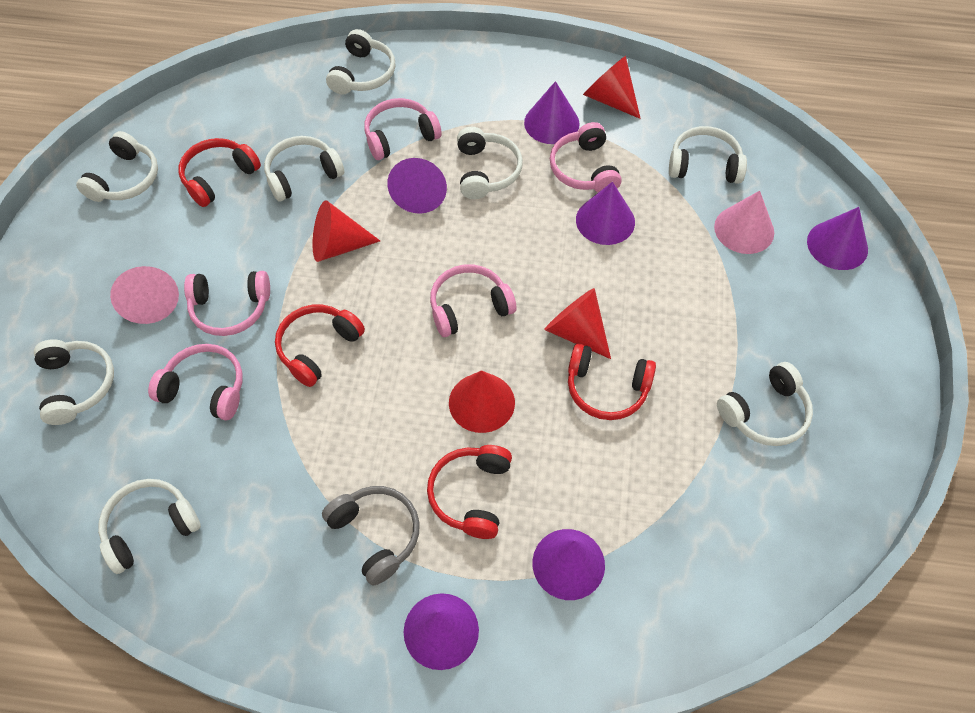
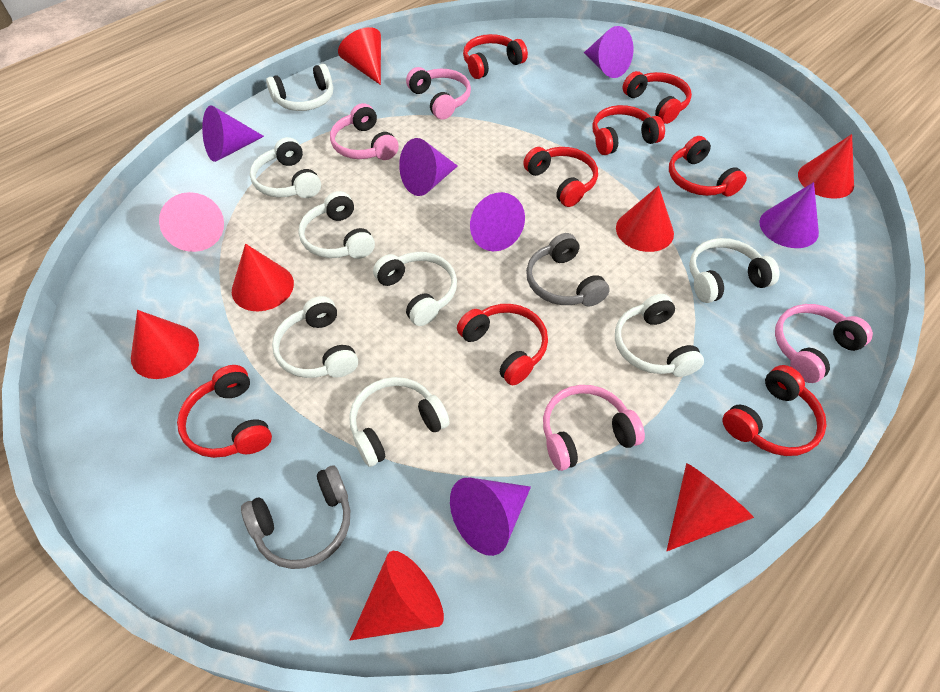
grey headphones: [322,486,420,585] = 1 -> [241,466,350,569] [526,233,610,306] = 2
pink cone: [110,266,179,324] [714,191,774,254] = 2 -> [159,192,224,252] = 1
pink headphones: [148,344,243,420] [184,271,270,336] [364,98,442,160] [430,264,516,337] [550,122,622,193] = 5 -> [330,103,399,160] [406,67,471,119] [543,385,645,471] [775,304,873,383] = 4
red cone: [313,200,380,262] [449,370,515,433] [544,288,611,359] [583,56,641,119] = 4 -> [131,310,199,379] [232,244,294,311] [338,27,381,85] [350,551,444,641] [616,186,674,252] [667,463,754,551] [798,134,854,199] = 7
red headphones: [178,138,261,207] [275,305,365,387] [427,445,512,539] [568,343,656,420] = 4 -> [177,365,272,458] [457,304,548,385] [463,34,528,79] [523,147,598,207] [592,105,665,155] [623,71,692,124] [669,136,747,197] [722,365,827,456] = 8

